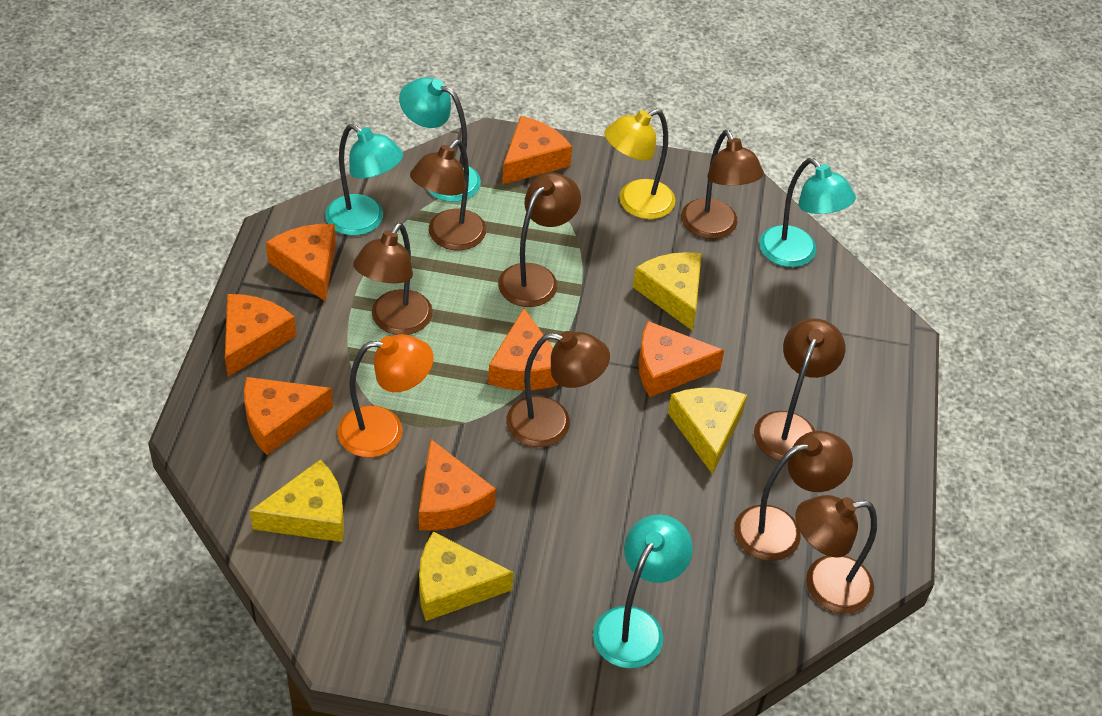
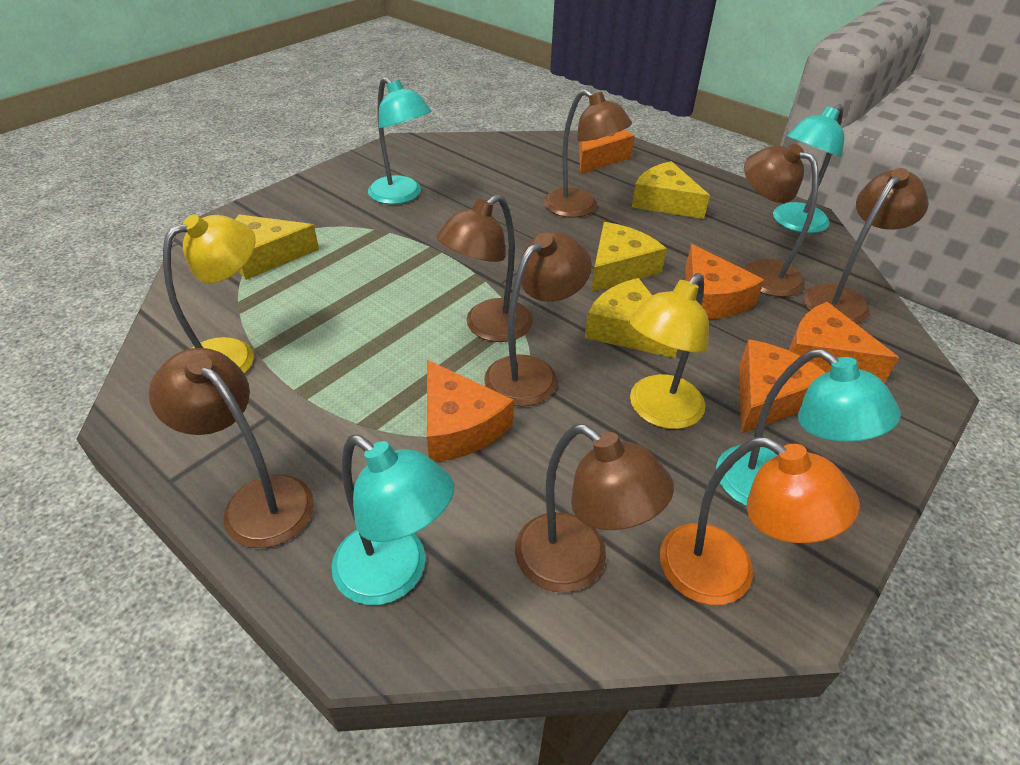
brown lamp: [353,223,433,335] [410,140,486,250] [498,173,581,307] [506,331,610,447] [681,130,764,239] [734,431,853,561] [754,318,845,462] [796,495,877,613] = 8 -> [149,348,314,548] [436,194,533,342] [484,232,592,407] [515,424,674,593] [544,89,632,218] [743,144,819,297] [803,168,929,324] = 7
orange cheese: [225,294,296,377] [244,377,333,455] [266,224,336,302] [419,439,496,531] [488,308,559,390] [502,116,572,184] [638,321,724,397] = 7 -> [427,360,514,462] [579,130,635,174] [685,244,764,319] [739,339,826,434] [789,302,899,383] = 5
yellow lamp: [604,109,675,219] = 1 -> [163,214,256,374] [629,273,709,429] = 2

